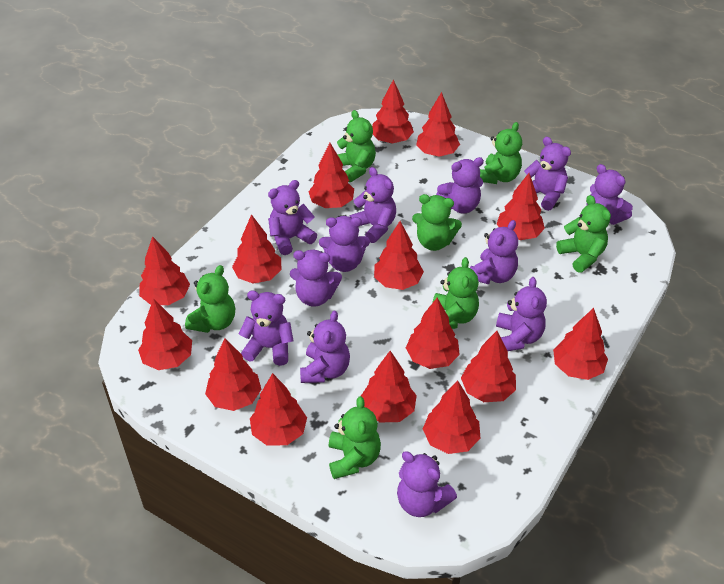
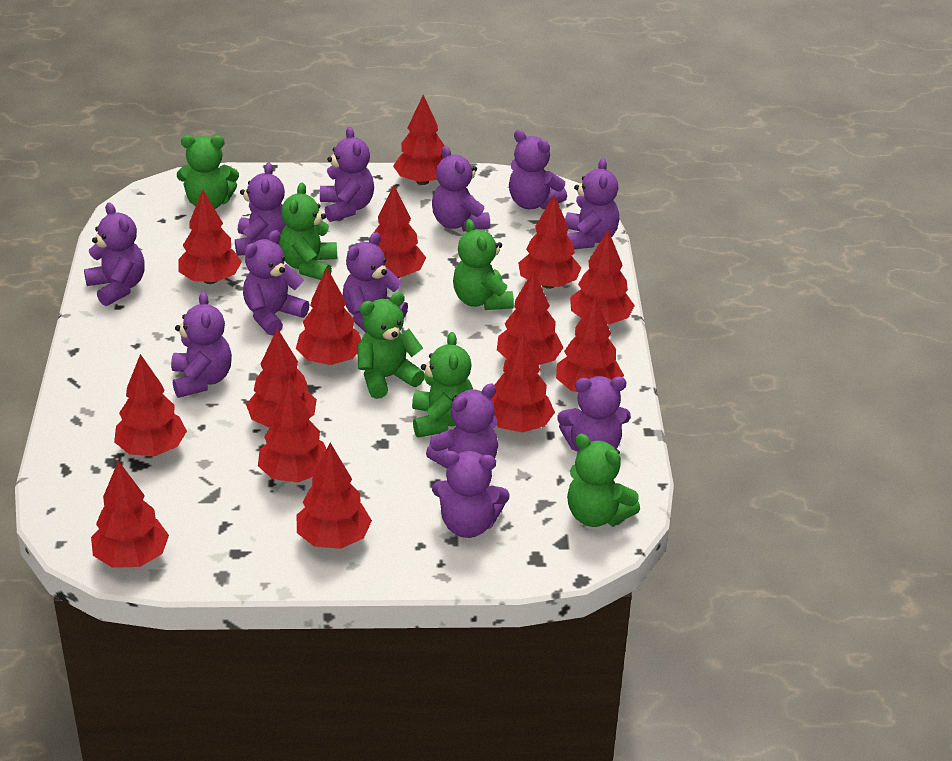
green teddy bear: [185,265,235,333] [329,396,381,479] [337,110,376,182] [412,194,462,251] [432,257,479,329] [480,122,522,184] [556,195,611,273] = 7 -> [177,135,239,209] [279,183,337,280] [357,292,425,399] [412,332,473,438] [453,219,514,310] [567,434,640,527] = 6
red tree: [138,298,192,370] [139,236,190,305] [205,338,261,411] [232,214,282,284] [250,373,307,446] [308,143,354,208] [361,351,417,422] [372,79,414,143] [374,221,424,290] [406,298,460,369] [416,92,460,157] [423,381,480,454] [461,331,516,402] [497,173,545,240] [553,308,608,380] = 15 -> [91,461,169,568] [114,354,187,456] [178,190,242,284] [246,328,317,428] [258,379,326,482] [296,268,361,365] [297,443,372,549] [374,185,426,278] [393,95,445,185] [491,332,555,433] [497,269,564,365] [518,195,581,289] [556,296,624,392] [570,230,635,324] = 14

